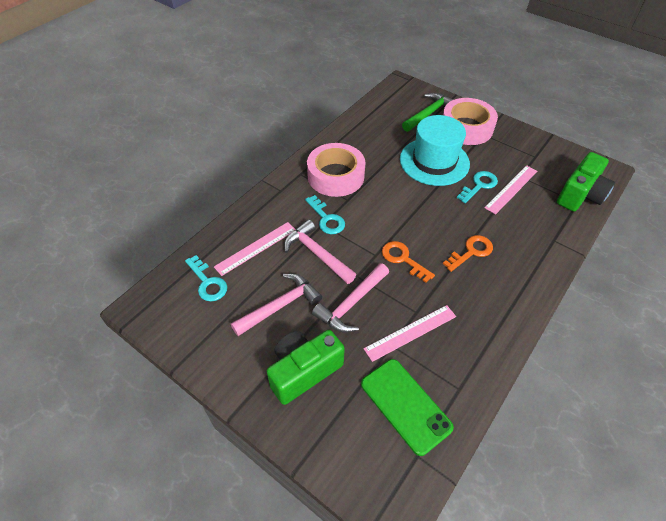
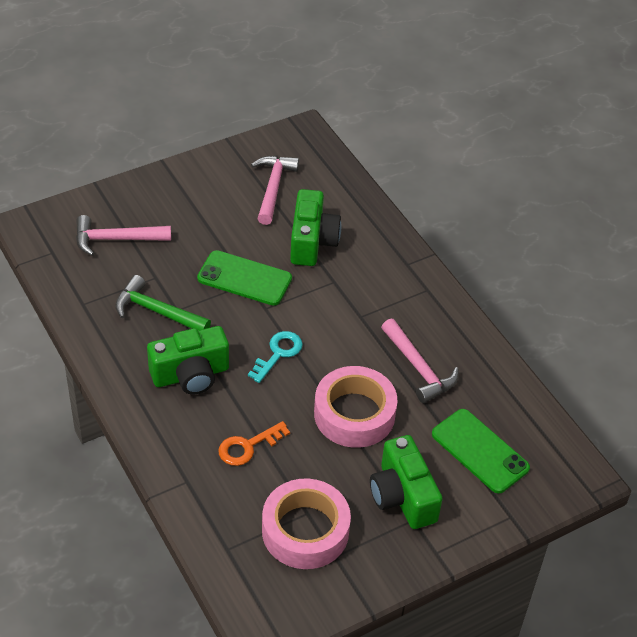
green camera: [266,330,345,405] [557,152,615,211] = 2 -> [147,326,229,394] [290,189,341,266] [370,435,443,529] = 3
green phone: [361,359,454,456] = 1 -> [197,250,292,306] [432,409,530,493] = 2
orange key: [382,241,435,283] [443,235,493,272] = 2 -> [218,421,290,466] = 1
pink ruler: [214,222,296,276] [364,305,456,362] [484,165,537,215] = 3 -> none = 0
turquoise hat: [400,115,470,186] = 1 -> none = 0
turquoise key: [185,255,227,301] [305,195,345,234] [457,171,498,204] = 3 -> [248,331,303,383] = 1

